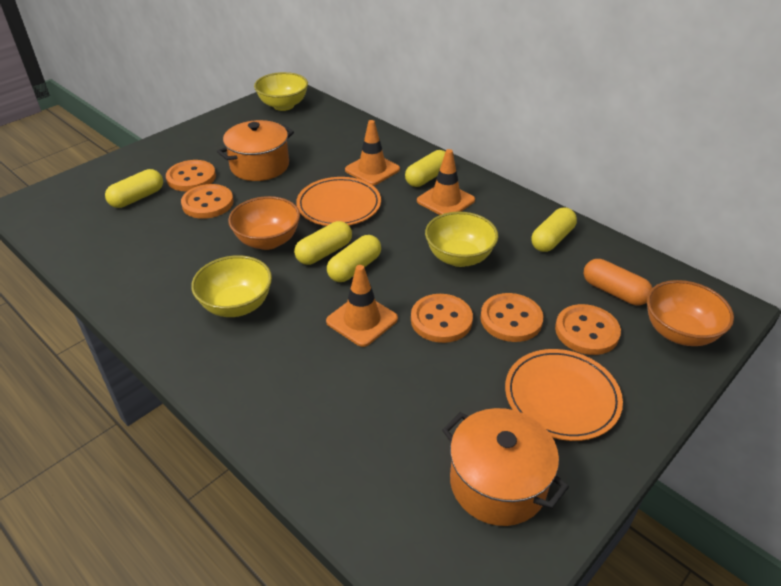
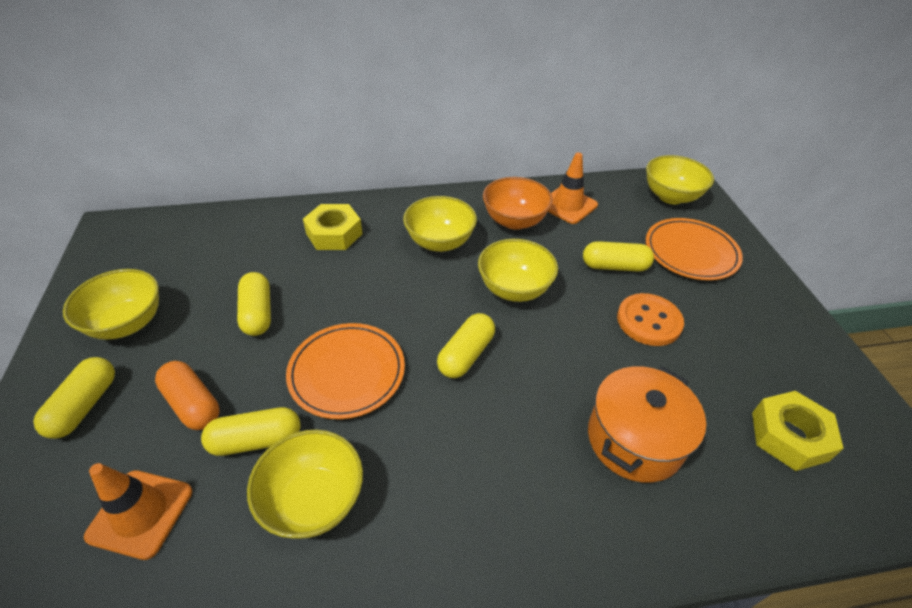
orange bowl: [228,196,300,250] [647,280,734,346] = 2 -> [483,177,553,230] = 1
orange button: [166,160,216,191] [181,184,233,219] [411,294,473,343] [480,293,543,342] [555,304,621,355] = 5 -> [617,293,684,346] = 1
orange pot: [217,120,294,181] [442,408,569,526] = 2 -> [588,366,706,482] = 1
orange traffic cone: [326,265,398,347] [345,120,400,185] [417,149,475,215] = 3 -> [84,463,192,560] [548,152,598,224] = 2
yellow bowl: [191,255,272,317] [254,72,308,111] [425,212,498,267] = 3 -> [63,269,159,340] [247,429,363,539] [403,196,477,252] [478,239,558,302] [646,155,714,204] = 5
yellow nut: none = 0 -> [303,204,362,250] [752,391,844,471] = 2

